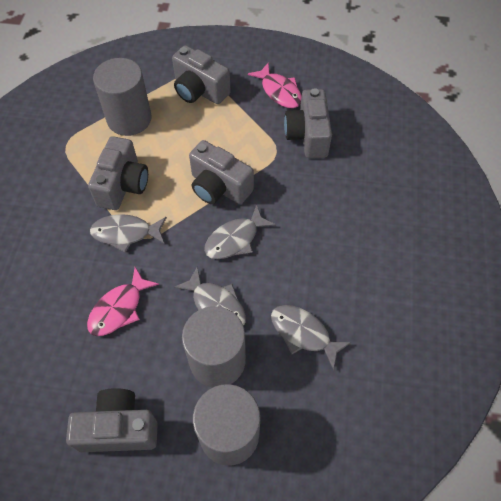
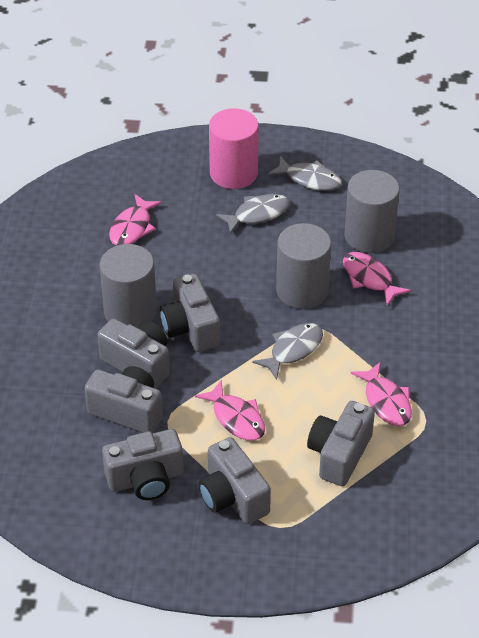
grey camera: [66,388,158,452] [88,136,148,210] [172,45,231,104] [189,140,254,204] [284,88,332,158] = 5 -> [84,366,163,433] [97,318,170,388] [102,429,183,500] [160,274,220,352] [198,437,271,524] [307,401,375,486] = 6
grey fish: [90,214,167,253] [174,267,246,326] [204,205,276,259] [271,305,352,370] = 4 -> [216,194,290,234] [252,323,323,380] [268,156,342,191] = 3
pink cylinder: none = 0 -> [209,108,259,189] = 1
pink fish: [87,267,159,336] [248,63,302,108] = 2 -> [109,194,162,246] [195,379,265,441] [343,252,411,306] [351,362,412,426] = 4

